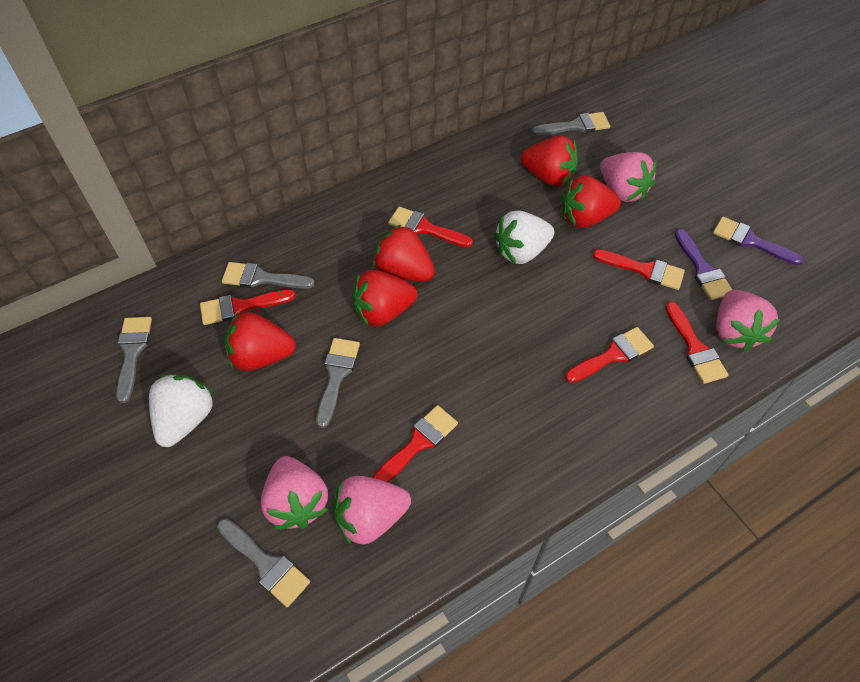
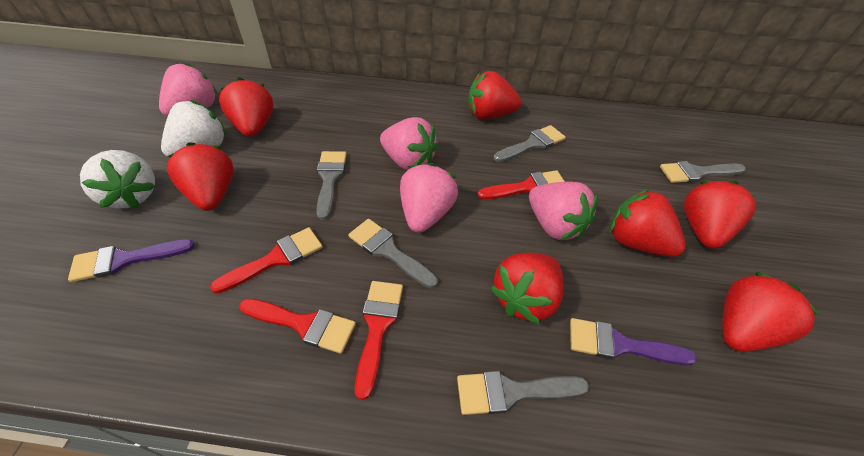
red brush: [200,290,295,325] [372,405,458,482] [388,206,473,247] [565,327,654,383] [593,249,685,290] [665,302,728,384] = 6 -> [210,227,323,294] [239,299,356,354] [355,281,403,400] [477,170,565,200] = 4
red strawberry: [224,312,296,371] [353,270,417,327] [373,224,435,281] [521,136,578,187] [561,176,621,228] = 5 -> [167,142,234,211] [219,77,273,137] [468,71,522,119] [490,253,563,324] [610,189,686,257] [684,180,756,249] [722,271,820,352] = 7

